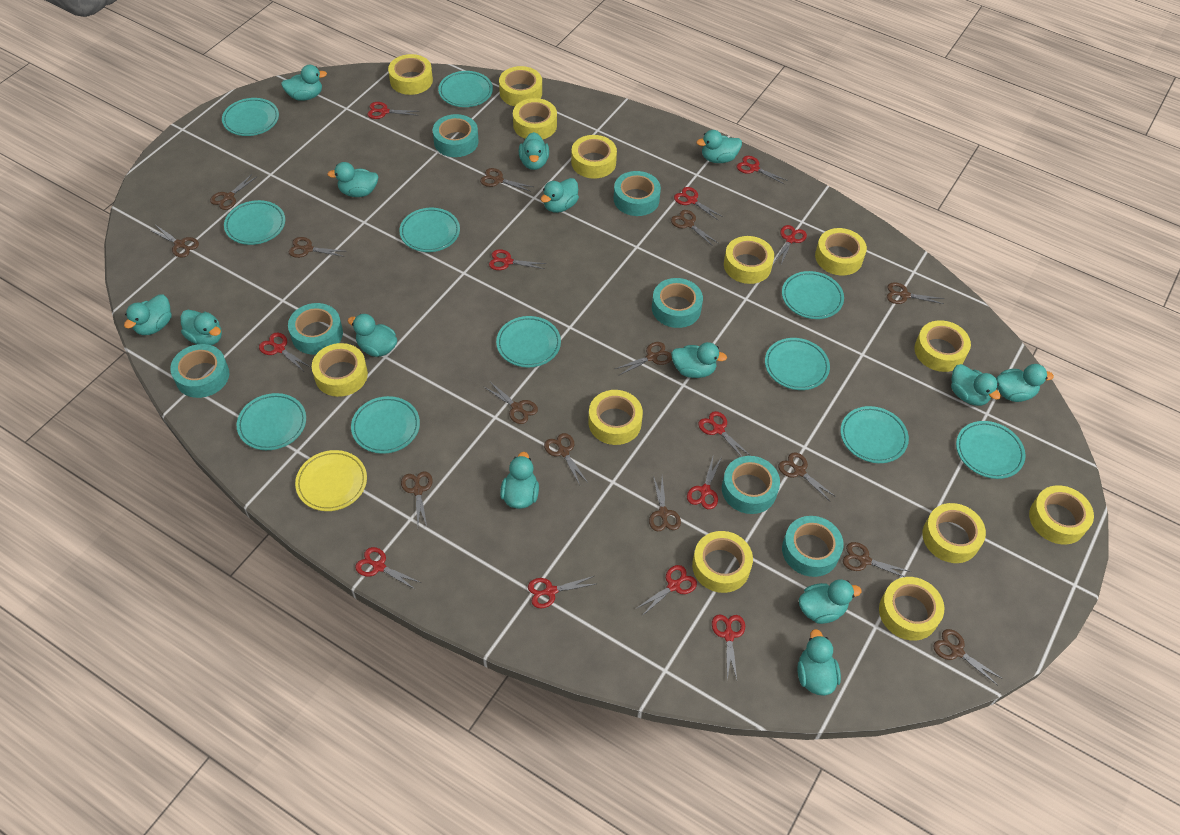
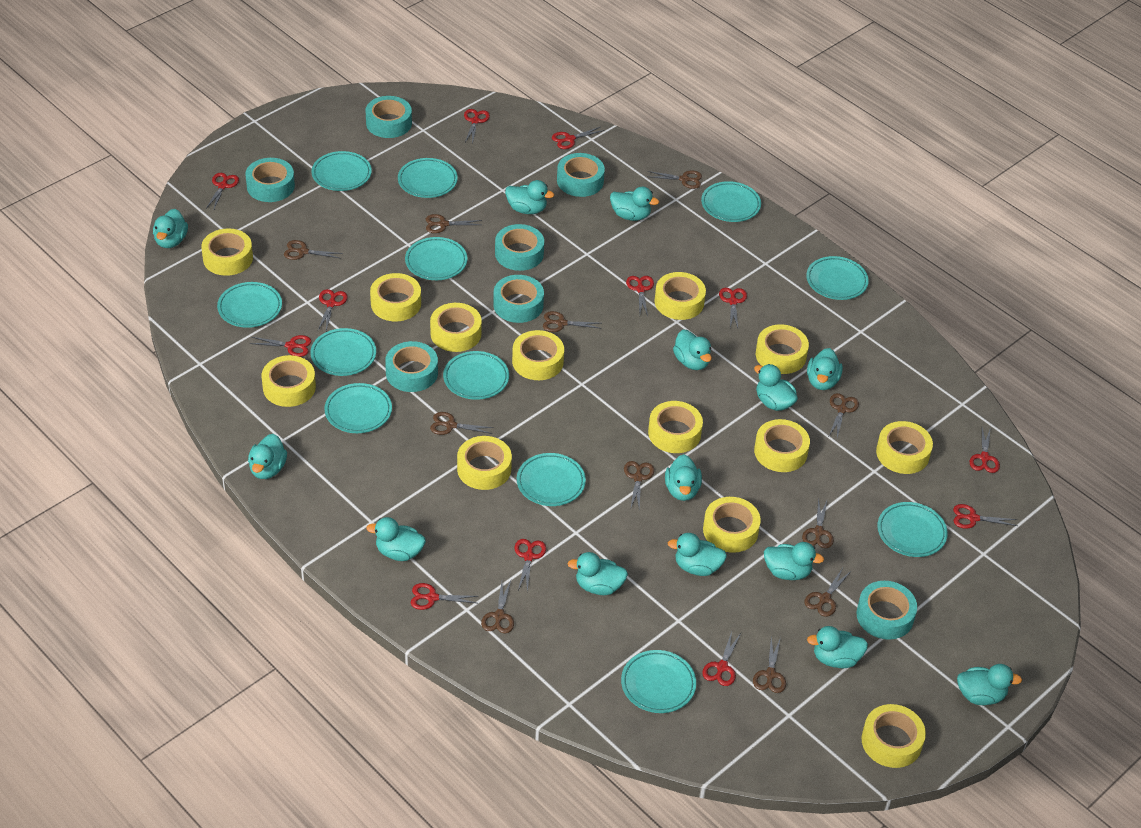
brown scissors: [150,226,199,258] [210,174,258,210] [288,237,344,258] [401,471,433,526] [480,168,533,191] [484,382,538,424] [544,433,588,485] [615,342,672,375] [649,476,681,531] [671,210,718,246] [778,453,836,501] [843,542,911,577] [887,282,944,304] [933,629,1003,685] = 14 -> [284,240,343,260] [426,214,482,233] [430,412,494,435] [481,580,514,633] [543,311,602,332] [624,461,654,510] [648,171,702,189] [753,637,786,693] [802,497,834,548] [804,568,851,617] [829,393,859,438] = 11
turquoise plate: [222,98,279,136] [224,200,285,245] [237,393,306,450] [351,396,420,454] [399,208,460,252] [438,71,493,107] [496,316,561,368] [765,338,830,390] [782,271,844,319] [840,406,909,463] [956,421,1025,479] = 11 -> [217,282,282,328] [310,328,376,376] [312,151,372,191] [324,383,392,433] [398,158,458,198] [405,237,468,280] [443,351,509,400] [517,453,586,506] [621,650,696,713] [701,181,761,222] [806,256,869,300] [877,502,948,557] = 12
yellow plate: [295,450,367,511] = 1 -> none = 0

